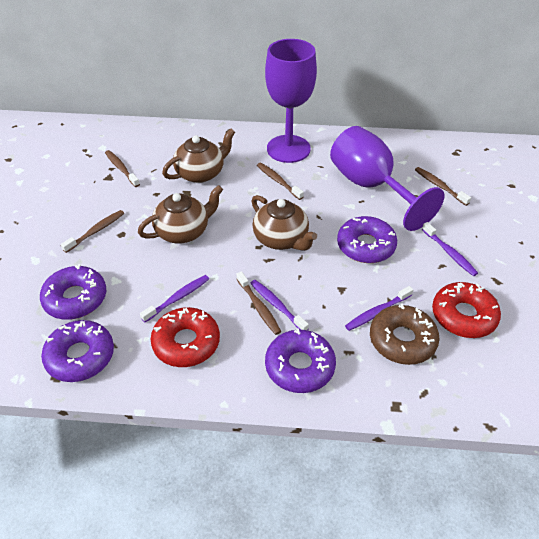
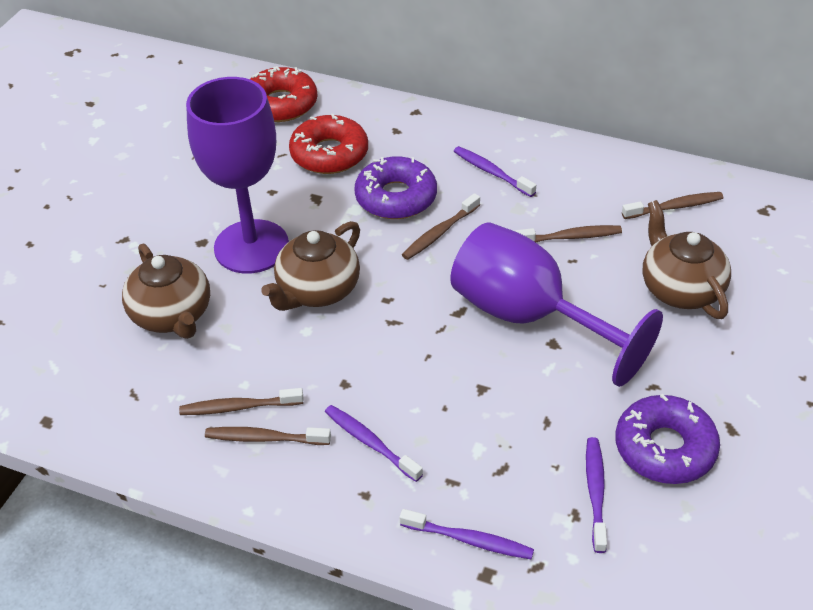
brown donut: [370,303,440,365] = 1 -> none = 0
purple donut: [40,264,106,319] [41,320,114,382] [265,328,336,393] [337,216,397,263] = 4 -> [354,156,437,219] [615,394,720,484] = 2

